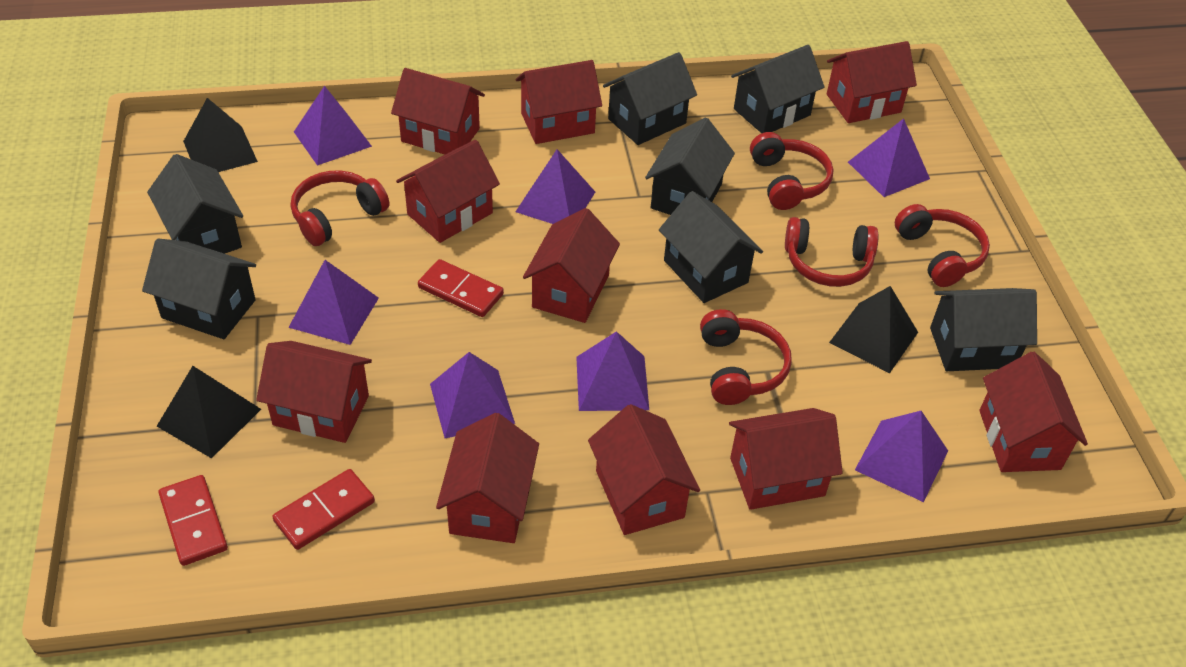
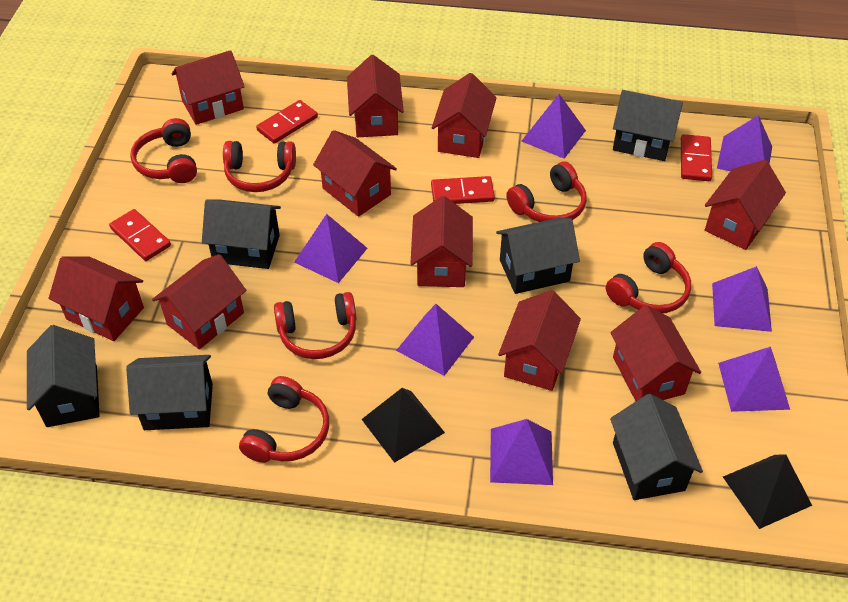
black house: [142,238,256,339] [147,154,243,254] [603,52,697,145] [645,118,735,215] [659,191,763,303] [731,45,825,133] [930,288,1037,371] = 7 -> [27,325,100,427] [126,355,213,430] [202,199,281,269] [496,218,580,294] [610,394,703,500] [613,90,683,161] = 6
black pyramid: [157,366,261,458] [183,98,258,172] [829,286,918,373] = 3 -> [362,388,445,463] [723,454,812,529] = 2
red domino: [159,475,228,566] [272,469,375,550] [418,259,504,317] = 3 -> [109,209,171,261] [256,100,318,144] [431,176,495,204] [681,134,712,181] = 4
red headphones: [291,170,389,246] [700,309,792,405] [750,132,833,210] [785,217,879,287] [895,204,990,287] = 5 -> [130,118,197,183] [223,141,296,192] [239,376,329,463] [274,292,356,359] [506,162,587,222] [606,242,691,313] = 6

